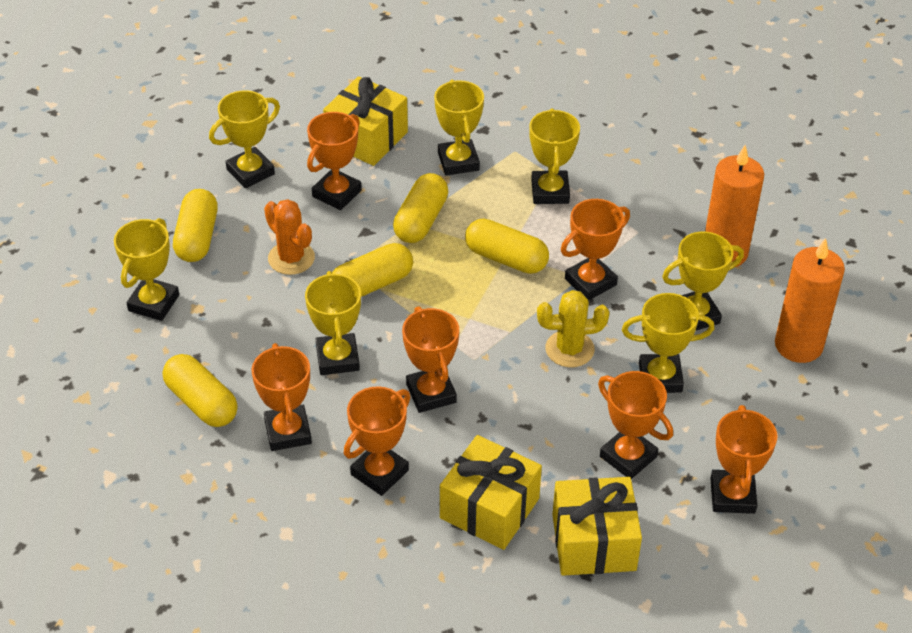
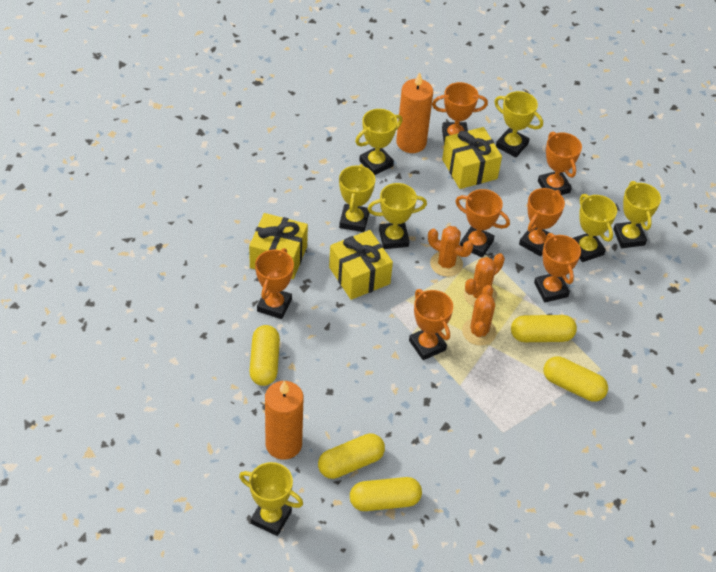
orange cactus: [264,199,315,275] = 1 -> [428,226,473,277] [462,285,496,346] [464,253,505,306] = 3
yellow cactus: [537,290,609,367] = 1 -> none = 0

